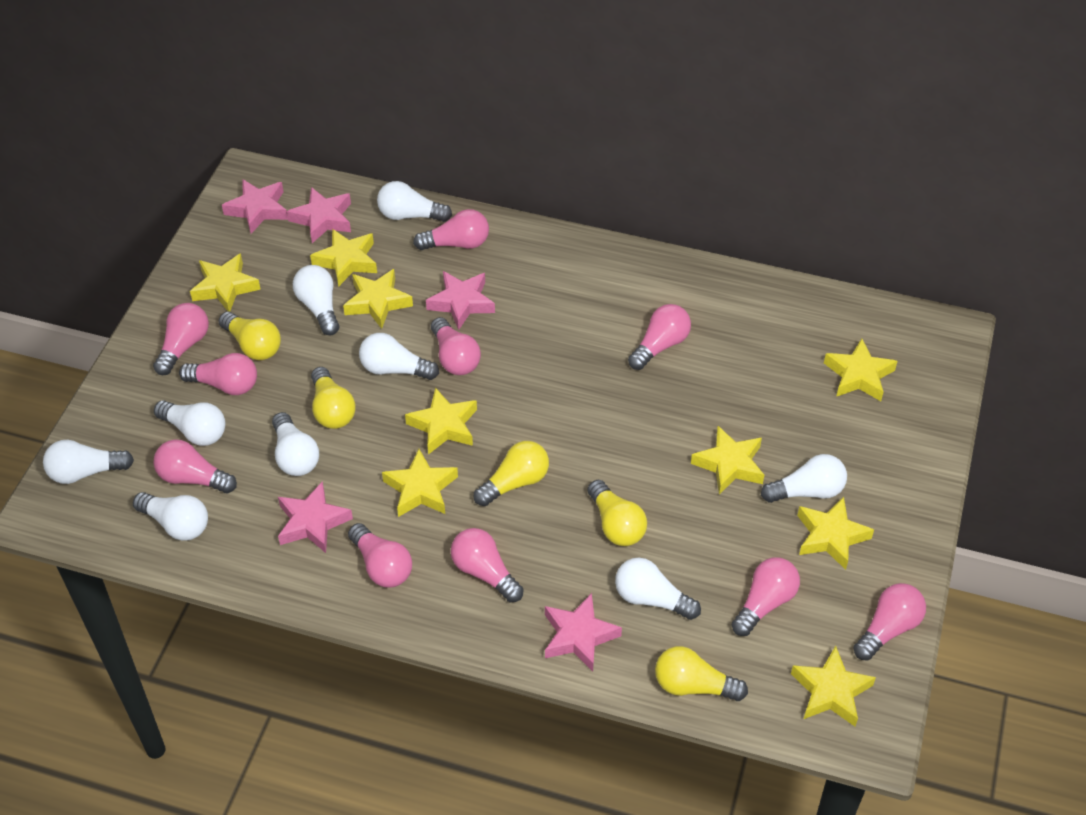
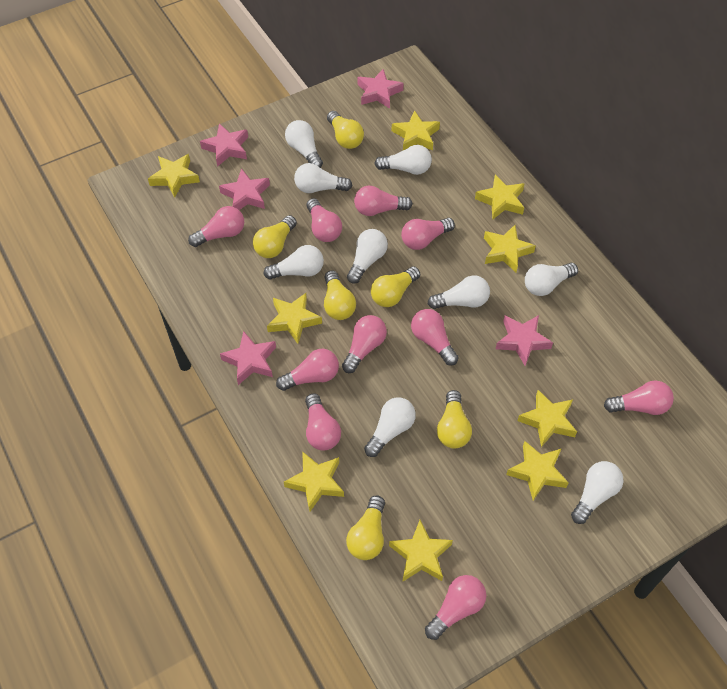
yellow light bulb: [219,312,281,360] [311,367,356,429] [474,441,549,506] [588,480,647,546] [655,646,748,701] = 5 -> [253,215,297,258] [324,270,356,320] [327,111,364,149] [346,495,385,560] [371,266,420,307] [437,390,472,449] = 6

